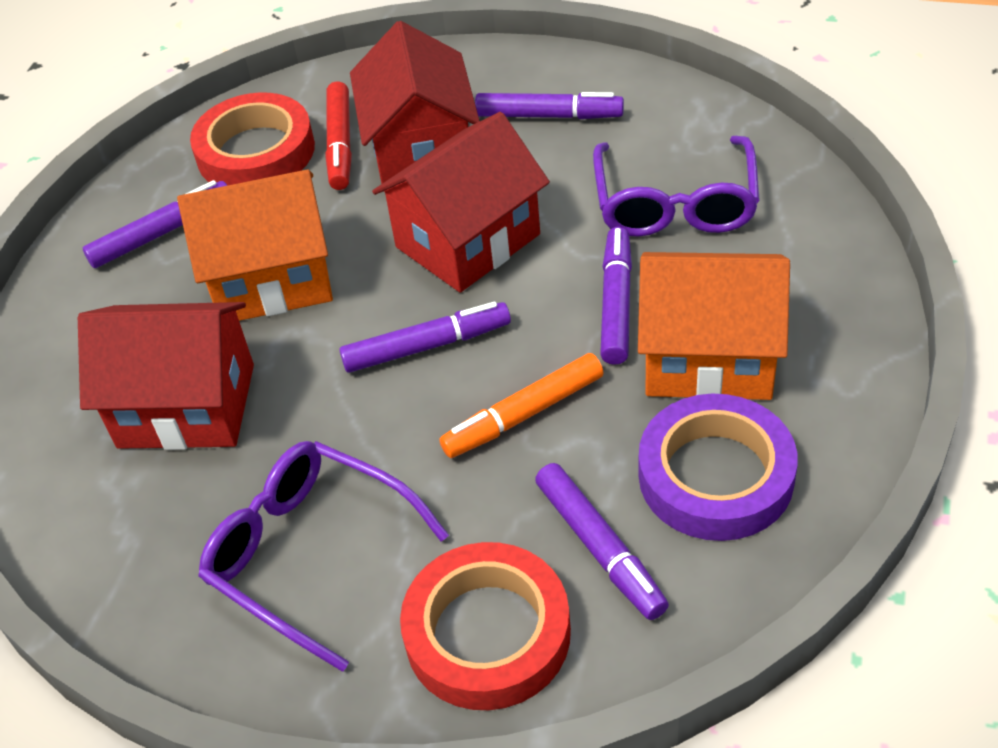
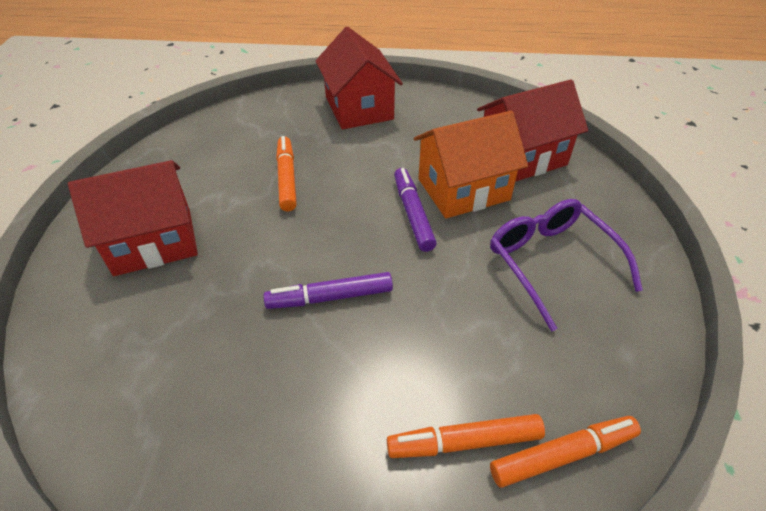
orange house: [177,169,333,321] [638,252,790,400] = 2 -> [414,111,528,218] = 1
orange marker: [439,353,604,458] = 1 -> [276,136,297,211] [387,414,545,458] [490,416,641,488] = 3
purple glasses: [198,441,449,672] [593,136,760,237] = 2 -> [490,199,643,332] = 1
purple marker: [83,180,228,268] [339,302,511,373] [475,92,624,119] [535,463,669,620] [600,227,632,365] = 5 -> [263,272,393,309] [394,168,437,252] = 2
purple tape: [639,394,798,541] = 1 -> none = 0
red marker: [325,81,352,190] = 1 -> none = 0
red tape: [190,92,315,185] [400,542,571,710] = 2 -> none = 0

